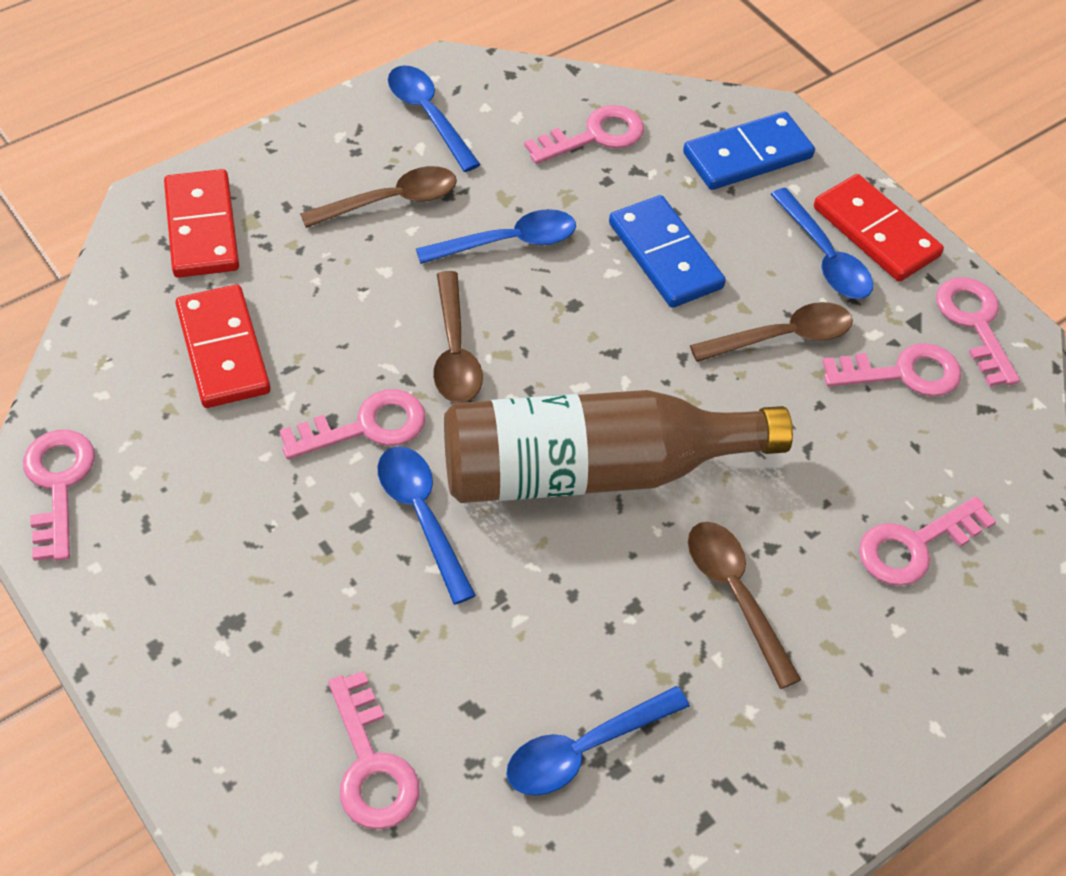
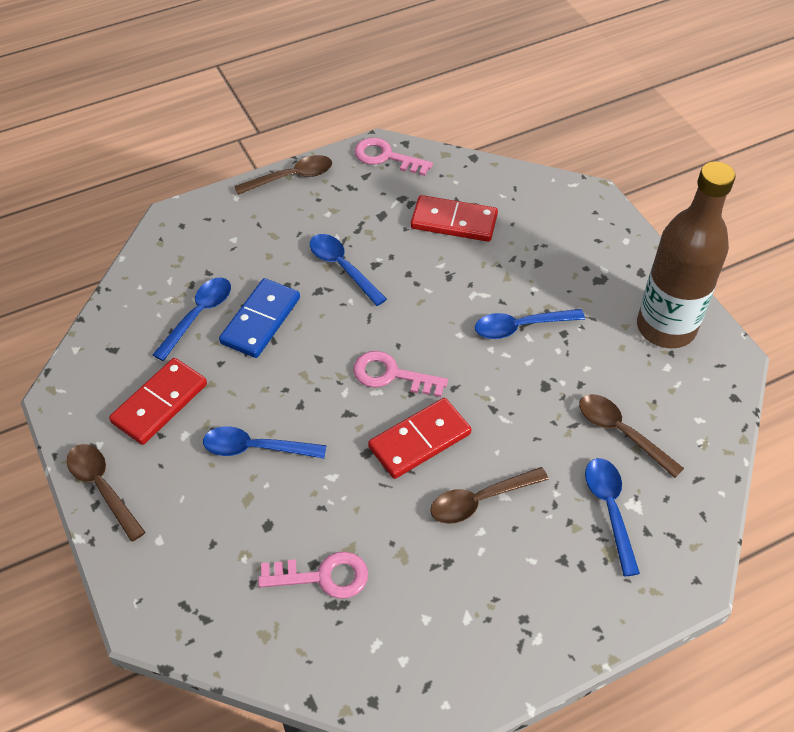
blue domino: [609,195,726,308] [683,111,815,190] = 2 -> [219,278,300,358] = 1
pink key: [23,430,95,561] [279,389,426,459] [328,671,420,829] [524,105,644,164] [822,343,962,397] [859,496,996,586] [936,277,1020,387] = 7 -> [258,551,368,599] [353,351,448,397] [354,138,433,176] = 3

